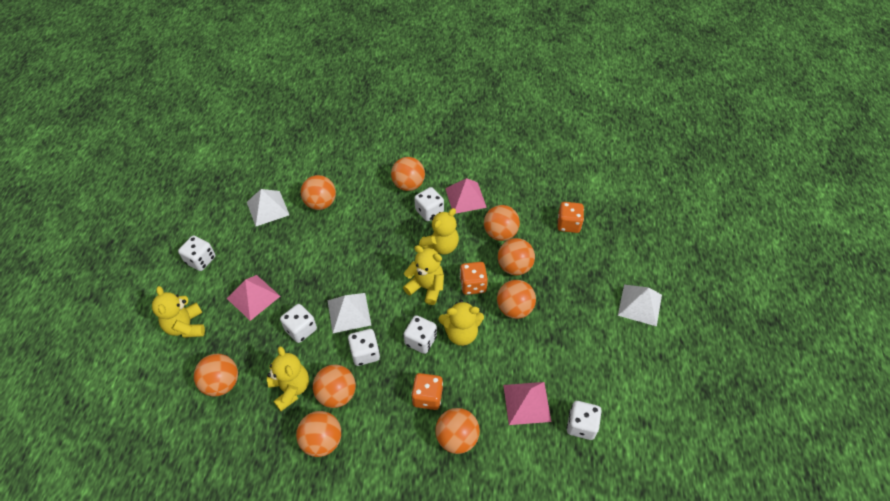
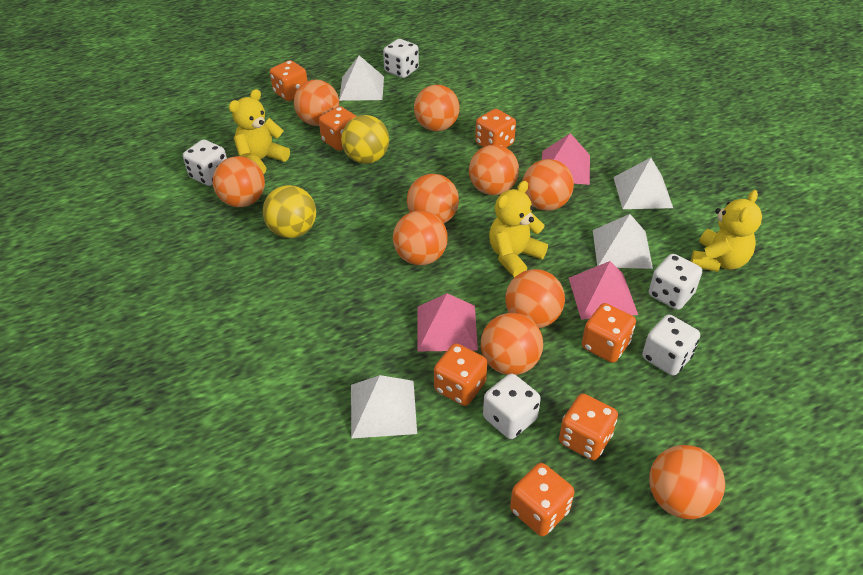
orange ball: [194,354,238,396] [296,411,341,457] [301,175,336,210] [313,365,356,408] [391,157,425,191] [435,408,480,454] [484,205,520,241] [497,280,536,319] [498,238,535,276] = 9 -> [213,156,265,207] [294,80,339,126] [393,211,448,265] [407,174,459,223] [414,85,460,131] [469,145,519,195] [481,313,543,375] [505,269,565,328] [522,159,574,211] [649,445,725,519] = 10
orange dice: [411,373,443,410] [460,262,488,295] [558,202,584,233] = 3 -> [270,60,307,101] [319,106,357,151] [434,343,487,406] [475,109,516,148] [510,463,574,536] [559,394,618,460] [582,303,636,363] = 7
white dice: [178,235,215,271] [280,304,317,343] [348,329,380,366] [404,315,437,354] [414,187,444,221] [567,401,602,440] = 6 -> [183,140,227,186] [383,39,419,78] [483,373,541,439] [642,314,700,376] [649,254,702,310] = 5
white pyramid: [247,189,289,226] [327,293,371,333] [618,285,662,326] = 3 -> [339,55,384,101] [351,375,417,439] [593,214,653,269] [613,158,673,209] = 4
yellow ball: none = 0 -> [263,185,316,238] [341,115,389,164] = 2
yellow teddy bear: [152,286,205,338] [267,346,309,411] [403,245,444,305] [419,208,459,254] [439,300,484,346] = 5 -> [229,89,290,174] [489,181,548,277] [691,190,762,272] = 3

